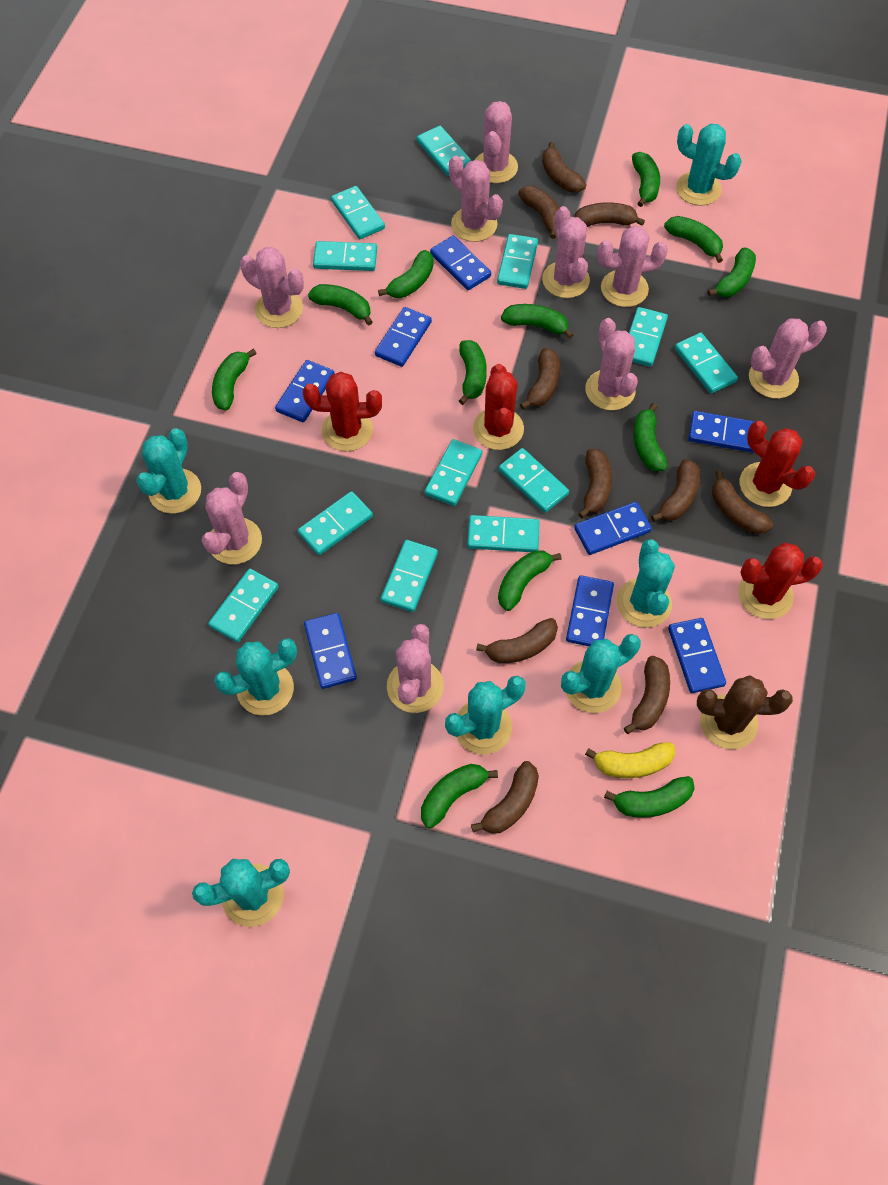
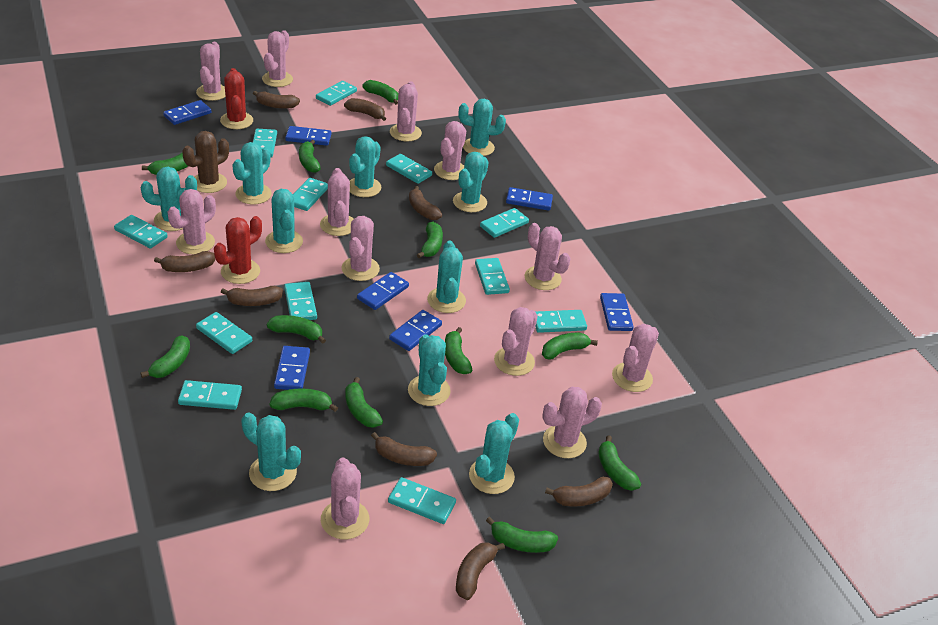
blue domino: [275,360,335,422] [304,613,357,689] [375,307,432,367] [430,236,491,290] [566,575,614,647] [574,502,652,555] [668,618,726,693] [688,411,755,453] = 8 -> [163,100,211,125] [274,346,310,390] [285,126,332,146] [357,272,409,310] [389,310,442,351] [506,187,553,211] [600,293,634,331] = 7
brown banana: [471,761,539,834] [476,618,558,663] [518,186,559,239] [520,348,560,409] [542,142,586,193] [574,202,645,227] [578,449,612,518] [624,656,670,734] [651,459,700,522] [712,470,773,534] = 10 -> [154,251,215,272] [221,286,283,306] [253,91,300,109] [344,98,386,121] [371,432,437,466] [409,186,442,220] [456,542,505,600] [545,477,613,506] = 8
pink cactus: [202,472,262,564] [240,247,304,328] [387,624,444,713] [449,156,503,242] [475,101,518,183] [542,206,590,298] [585,318,638,410] [597,226,668,307] [749,318,827,399] = 9 -> [168,189,216,255] [196,42,226,101] [262,30,293,87] [320,168,354,236] [321,457,369,539] [341,216,380,281] [390,81,422,142] [434,121,466,180] [494,307,538,376] [524,223,571,290] [542,387,602,458] [612,324,659,392] = 12
red cactus: [303,372,382,451] [473,364,524,450] [738,543,823,619] [740,421,815,507] = 4 -> [214,216,262,284] [220,68,253,129] = 2
turquoise cactus: [136,428,201,514] [192,859,290,927] [214,638,297,715] [445,676,526,755] [561,634,641,713] [617,539,675,628] [676,124,742,206] = 7 -> [141,167,197,231] [232,142,272,205] [241,413,301,491] [265,189,303,253] [349,136,381,197] [408,334,451,406] [427,241,466,313] [453,152,489,212] [459,99,506,156] [469,413,519,494] = 10
yellow banana: [585,743,675,778] = 1 -> none = 0

